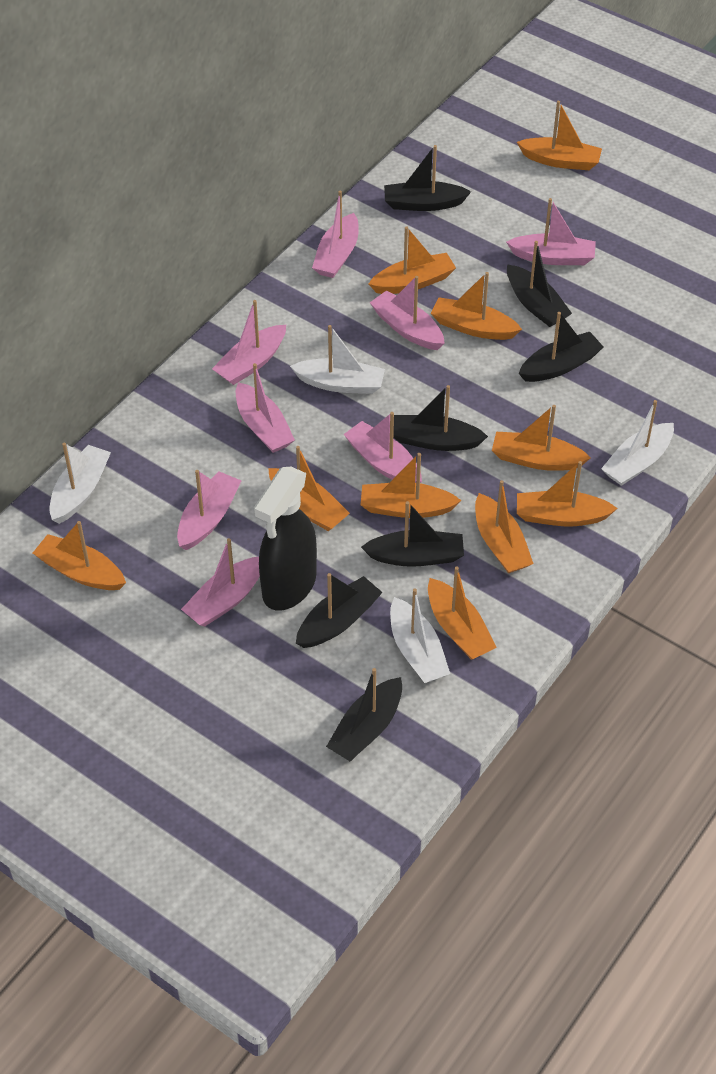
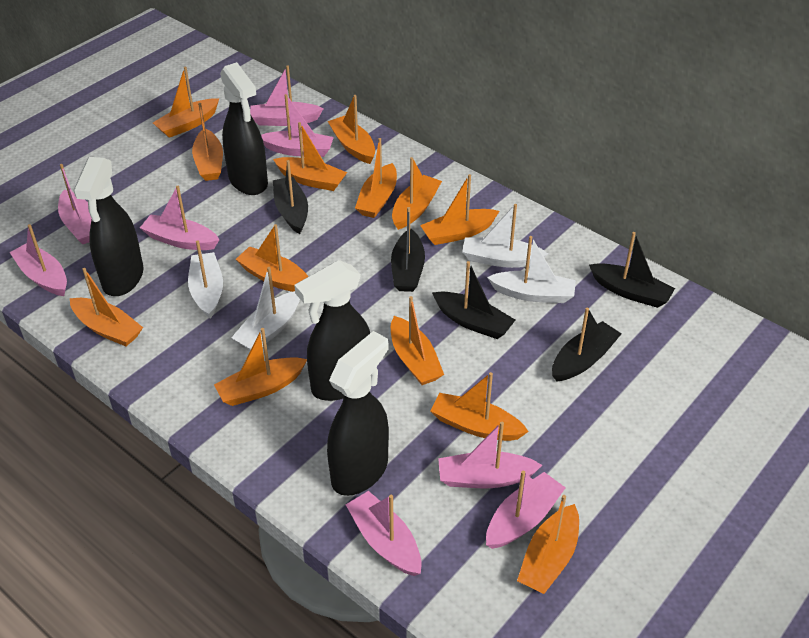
black boat: [296,573,383,648] [326,668,402,761] [361,501,464,567] [384,145,471,211] [393,385,488,451] [507,241,572,327] [519,312,603,382] = 7 -> [273,160,308,234] [391,207,425,292] [432,261,515,339] [552,307,622,382] [589,232,675,308] = 5
black spray bottle: [254,467,317,611] = 1 -> [73,157,143,296] [220,62,268,195] [294,260,370,401] [327,331,389,496] = 4
orange boat: [33,521,126,590] [268,446,350,531] [361,453,462,518] [368,226,456,294] [428,567,497,660] [431,272,522,340] [475,480,534,573] [492,405,591,471] [517,101,602,170] [517,461,618,526] = 10 -> [70,268,143,346] [153,67,219,138] [192,103,223,181] [214,328,307,406] [236,224,309,292] [273,122,347,191] [328,95,375,164] [355,138,397,218] [391,296,444,385] [392,157,442,230] [420,174,499,245] [431,372,529,441] [517,495,579,594] = 13

